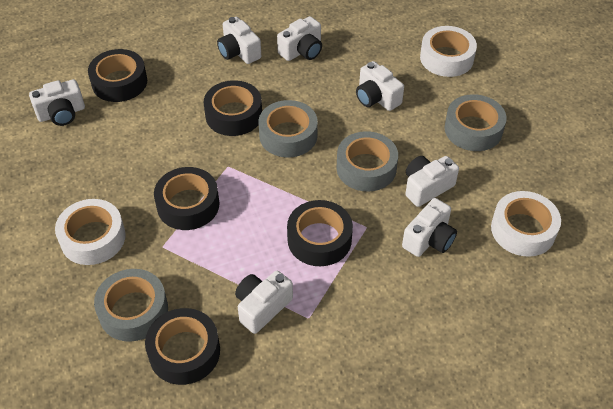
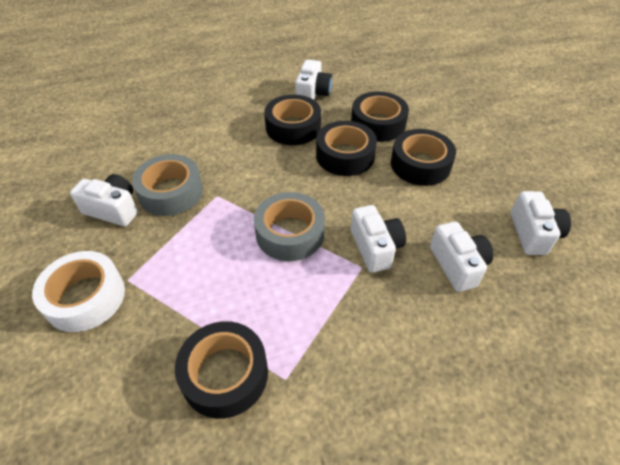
grey tape: [94,269,168,342] [259,100,318,157] [336,131,398,192] [444,94,507,151] = 4 -> [132,154,203,216] [254,192,325,261] = 2
white camera: [29,79,85,126] [217,17,261,64] [235,271,293,334] [277,16,322,61] [356,61,404,111] [402,198,457,257] [405,156,459,207] = 7 -> [70,174,138,226] [295,59,332,100] [351,205,406,273] [430,222,494,292] [510,191,571,255] = 5
white tape: [55,199,126,265] [420,26,477,77] [491,191,561,257] = 3 -> [32,251,125,332] = 1

